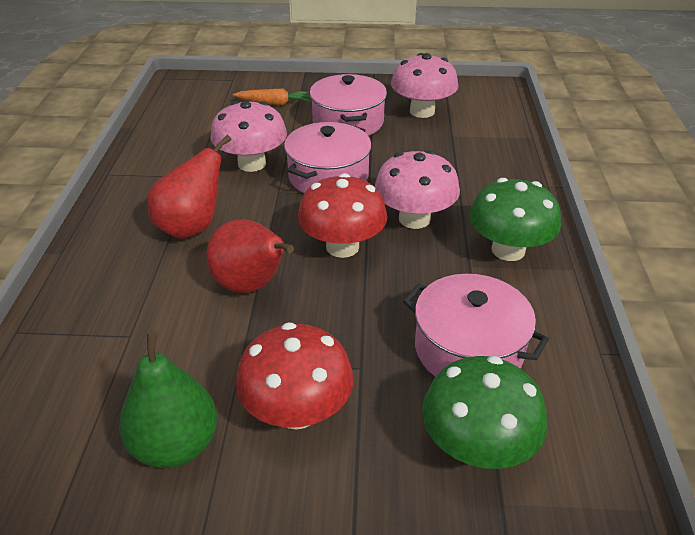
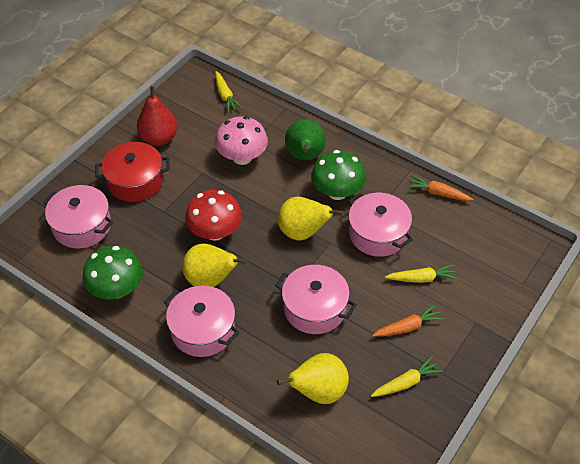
orange carrot: [233,89,311,105] = 1 -> [372,305,444,337] [407,175,473,201] = 2
pink mushroom: [210,101,287,172] [374,150,460,229] [391,53,458,118] = 3 -> [215,116,268,165] = 1
pink pot: [284,122,372,193] [310,74,387,136] [403,274,549,377] = 3 -> [43,185,113,249] [164,286,240,357] [275,265,357,334] [348,193,413,257] = 4
red mushroom: [236,322,354,430] [298,173,388,258] = 2 -> [185,190,242,241] = 1
red pear: [147,135,231,239] [206,219,294,293] = 2 -> [137,86,177,146] = 1
red pot: none = 0 -> [95,142,170,202] = 1
yellow carrot: none = 0 -> [215,71,242,113] [371,356,443,397] [385,264,458,283] = 3
yellow pear: none = 0 -> [182,244,247,287] [277,197,343,241] [277,353,349,404] = 3

